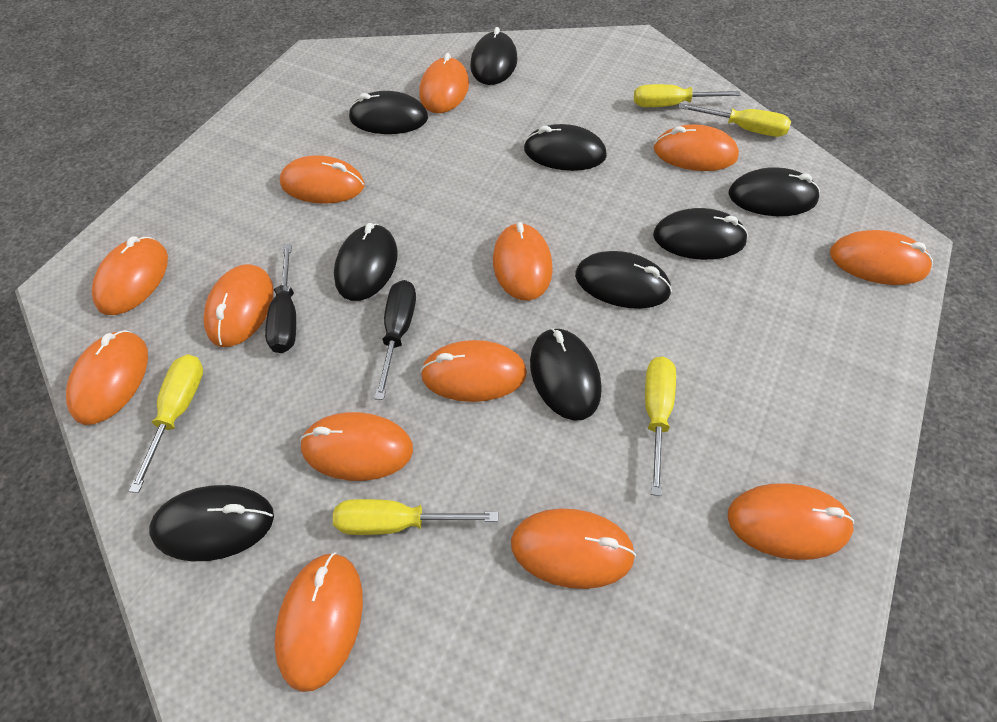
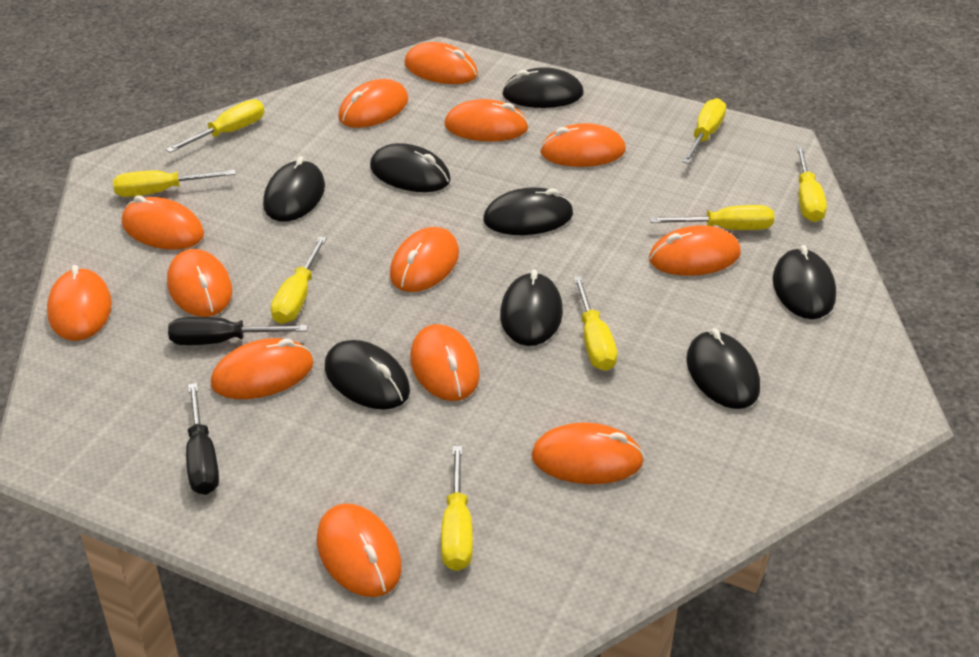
black mouse: [149,485,274,561] [334,223,398,301] [348,91,428,134] [470,27,518,85] [524,124,607,171] [530,328,602,421] [575,251,672,309] [653,208,748,260] [728,167,820,216] = 9 -> [263,156,325,222] [325,340,410,410] [370,143,451,192] [483,188,573,235] [500,269,563,346] [502,67,584,108] [686,328,760,409] [773,245,836,319] = 8
yellow screwdriver: [129,354,203,493] [333,499,498,535] [634,84,741,107] [645,357,676,496] [678,103,791,137] = 5 -> [113,170,236,197] [166,99,264,153] [271,236,327,324] [441,446,473,571] [573,276,617,371] [650,205,774,230] [682,98,726,164] [796,146,827,222] = 8

